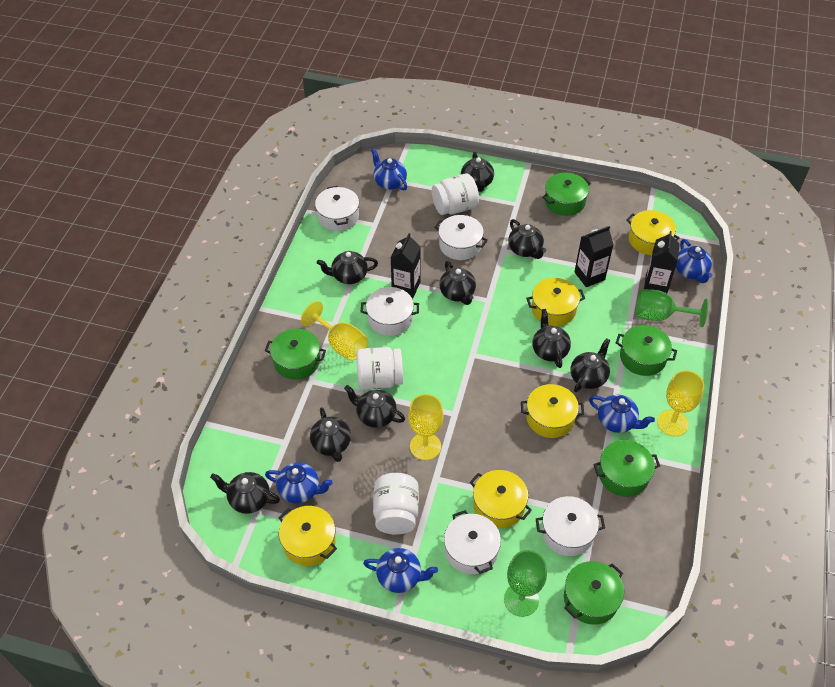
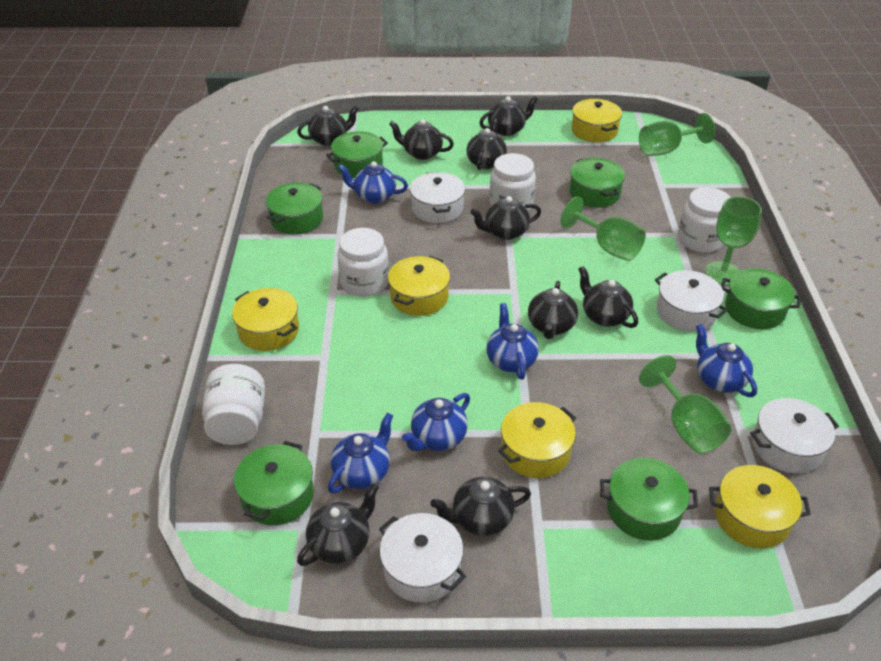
black carton: [391,233,421,298] [575,226,614,287] [644,231,680,293] = 3 -> none = 0
green goblet: [504,550,547,617] [636,289,708,327] = 2 -> [561,196,646,261] [639,113,715,156] [639,355,731,454] [705,196,762,285] = 4
green pot: [265,329,326,380] [542,173,591,216] [564,561,624,625] [593,440,660,497] [616,325,677,376] = 5 -> [234,441,314,525] [266,182,323,235] [326,131,388,178] [569,158,625,207] [600,458,698,540] [721,268,801,329] = 6
white jar: [356,347,403,390] [373,473,419,535] [432,173,479,215] = 3 -> [202,364,265,445] [337,228,389,297] [489,153,536,211] [678,187,730,253] = 4
white pot: [315,186,359,231] [361,287,419,336] [434,215,488,260] [444,510,501,574] [536,496,605,556] = 5 -> [379,513,466,603] [410,172,465,223] [655,270,728,331] [750,398,839,474] = 4
yellow goblet: [301,301,368,361] [408,394,444,460] [657,370,704,436] = 3 -> none = 0

